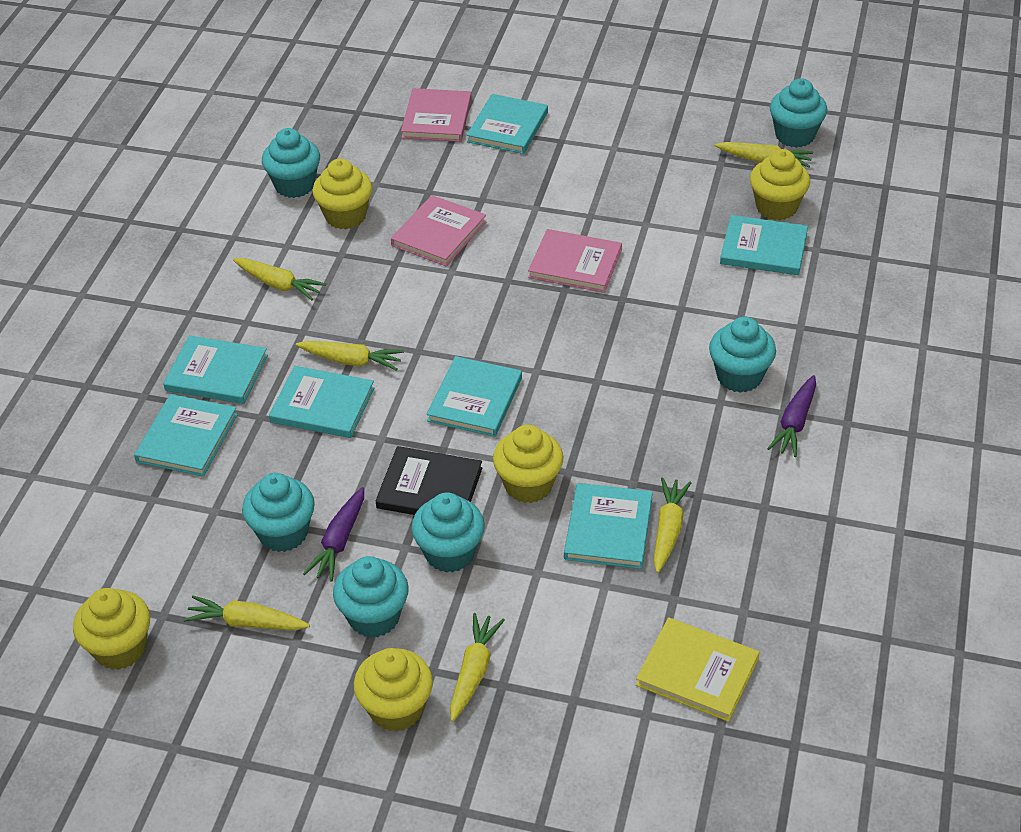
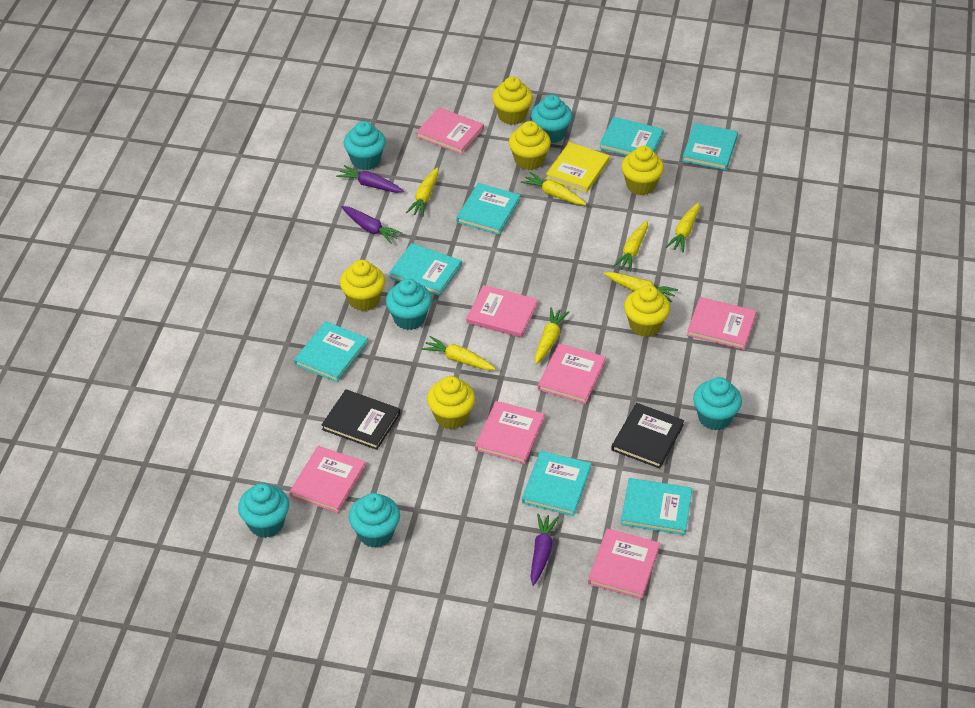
black book: [375,446,482,515] = 1 -> [322,389,400,450] [611,403,684,469] = 2
pink book: [391,195,486,266] [401,88,472,142] [528,229,622,293] = 3 -> [290,446,366,513] [416,107,484,154] [466,285,538,338] [475,401,544,464] [538,343,606,404] [588,528,660,599] [687,297,757,350] = 7
purple carrot: [303,487,364,582] [767,375,816,457] = 2 -> [336,165,404,193] [341,206,403,244] [530,513,559,586] = 3
yellow carrot: [183,596,310,630] [233,258,326,301] [296,341,404,371] [450,613,505,722] [654,478,692,573] [715,142,813,168] = 6 -> [406,167,439,217] [421,336,496,370] [521,172,587,205] [535,307,569,364] [604,272,678,303] [613,221,648,272] [666,202,700,252] = 7
yellow cupcake: [73,588,150,670] [313,159,373,230] [354,648,433,732] [493,425,563,503] [750,149,810,220] = 5 -> [340,260,385,311] [427,376,475,429] [492,77,533,125] [509,121,551,170] [621,146,664,195] [624,285,670,337] = 6

